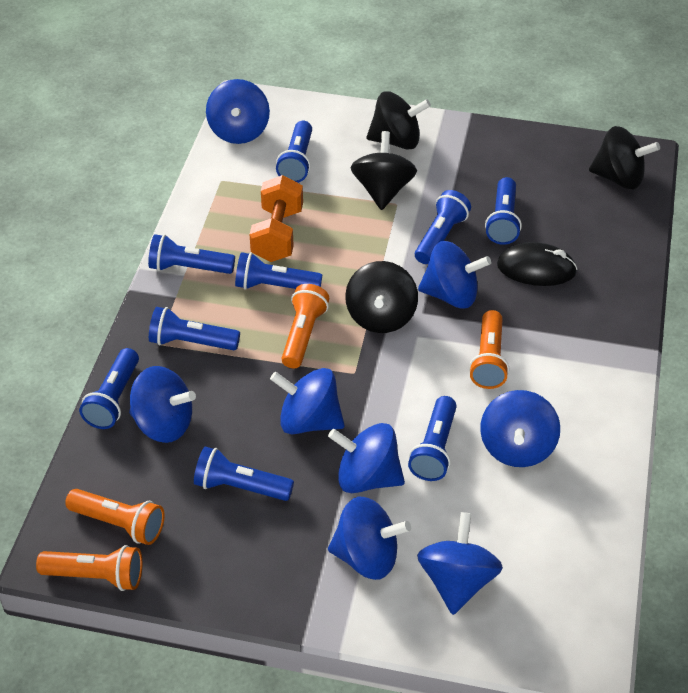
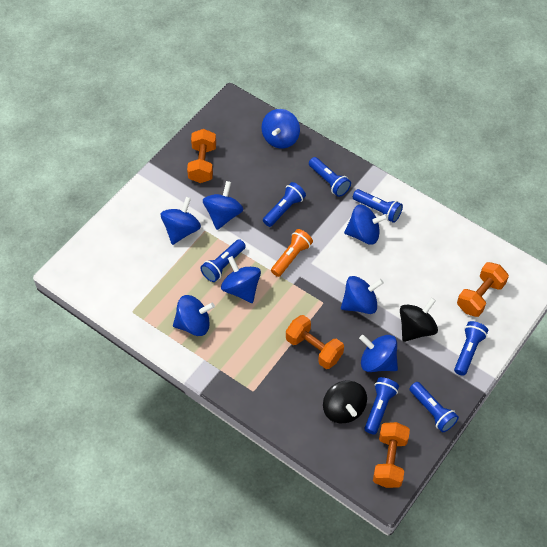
black mouse: [497,242,577,286] = 1 -> none = 0
black spinning top: [345,261,418,333] [351,131,417,210] [367,91,431,150] [589,126,660,190] = 4 -> [323,381,367,423] [400,297,438,342] = 2
blue flashlight: [79,348,139,429] [148,234,235,274] [149,307,240,350] [194,447,294,501] [235,252,322,290] [276,121,312,183] [408,396,457,481] [415,190,471,264] [485,177,522,245] = 9 -> [200,239,246,282] [263,182,306,227] [309,157,351,197] [353,189,403,223] [365,377,399,435] [409,382,459,432] [454,321,488,376] = 7
orange dumbbell: [249,175,303,262] = 1 -> [187,129,216,183] [286,315,344,369] [373,422,410,488] [457,262,509,317] = 4
orange flashlight: [36,545,142,591] [65,489,165,545] [282,284,329,369] [469,310,509,389] = 4 -> [271,229,313,277] = 1

